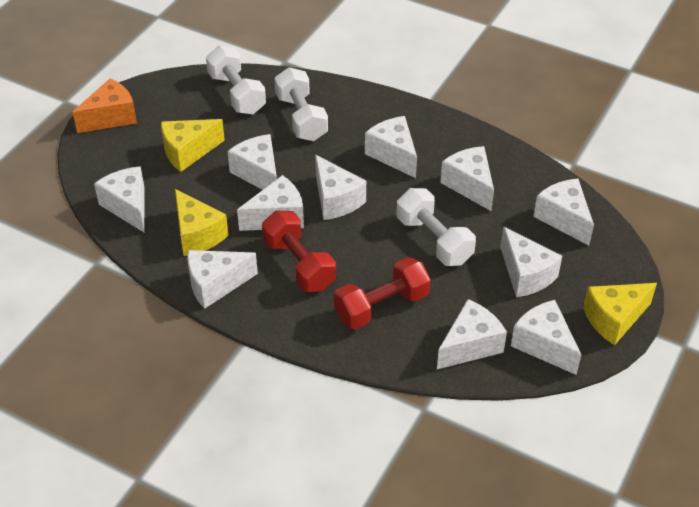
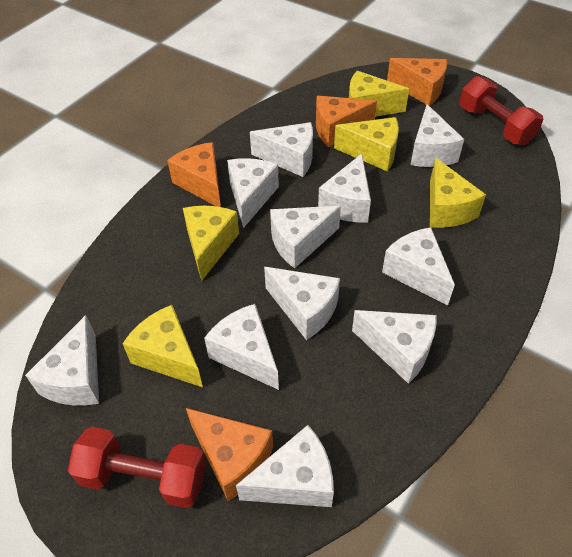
orange cheese: [73,78,137,133] = 1 -> [167,142,221,207] [186,408,273,501] [316,96,377,147] [387,58,447,106] = 4
white dumbbell: [206,46,266,114] [274,67,328,141] [396,188,476,266] = 3 -> none = 0
yellow cheese: [161,119,225,172] [175,189,229,256] [583,283,657,345] = 3 -> [122,305,203,387] [183,206,239,281] [334,117,399,171] [349,71,409,117] [430,158,486,228] = 5

